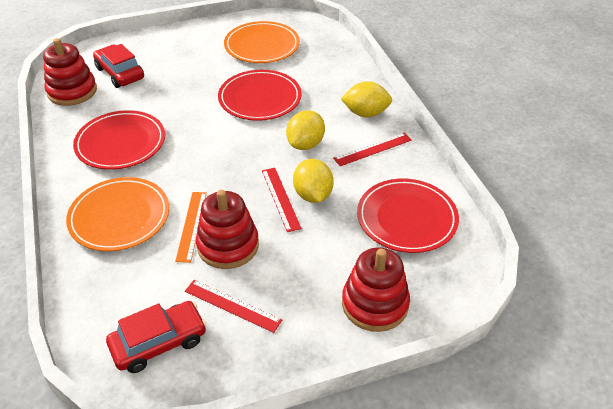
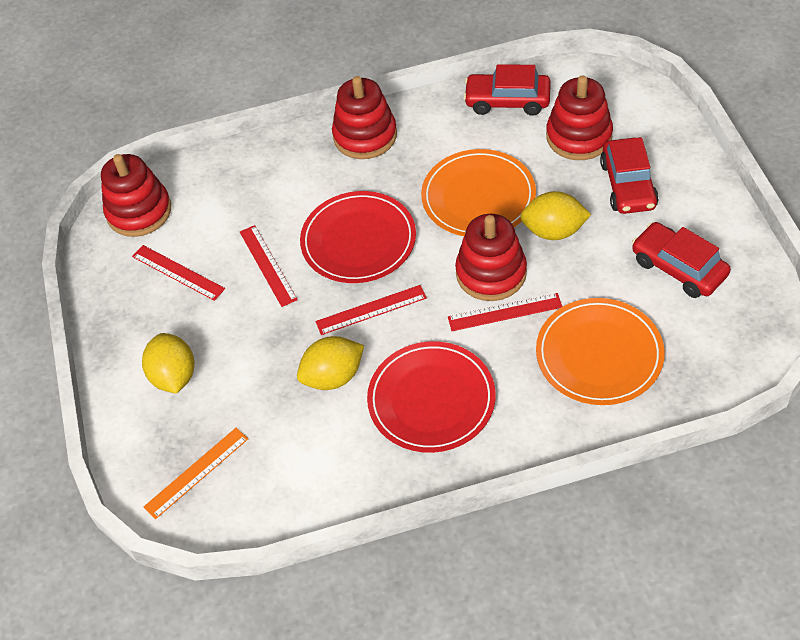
red car: [93,44,144,88] [106,301,207,373] = 2 -> [463,64,551,116] [600,137,659,214] [632,222,731,298] = 3
red plate: [73,110,165,170] [218,70,302,121] [357,179,459,253] = 3 -> [300,191,416,283] [367,341,496,453] = 2
red ruler: [185,280,282,333] [262,168,301,232] [333,132,412,166] = 3 -> [132,245,225,301] [240,225,298,307] [316,285,427,335] [448,293,563,331] = 4
red stacking toy: [43,38,97,106] [196,190,259,269] [342,247,410,332] = 3 -> [101,154,171,237] [332,76,397,159] [455,214,527,301] [546,75,613,160] = 4

